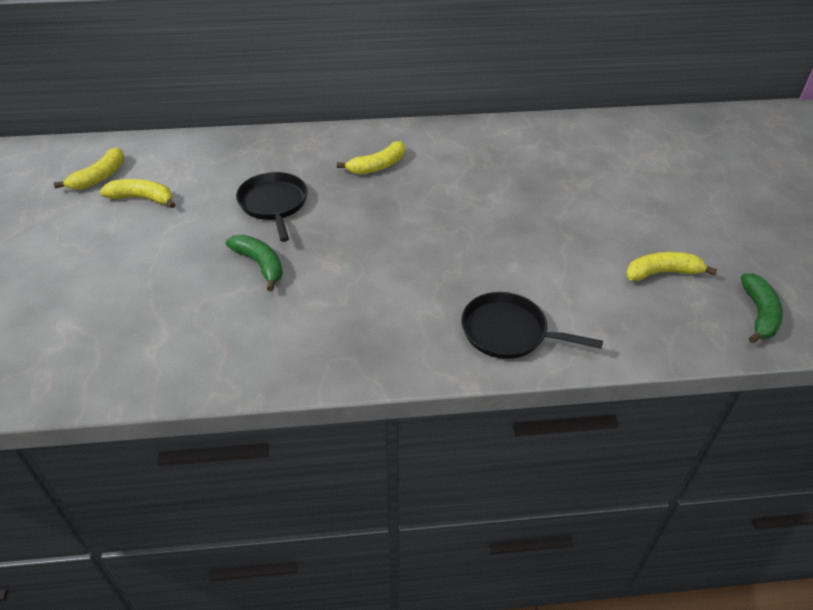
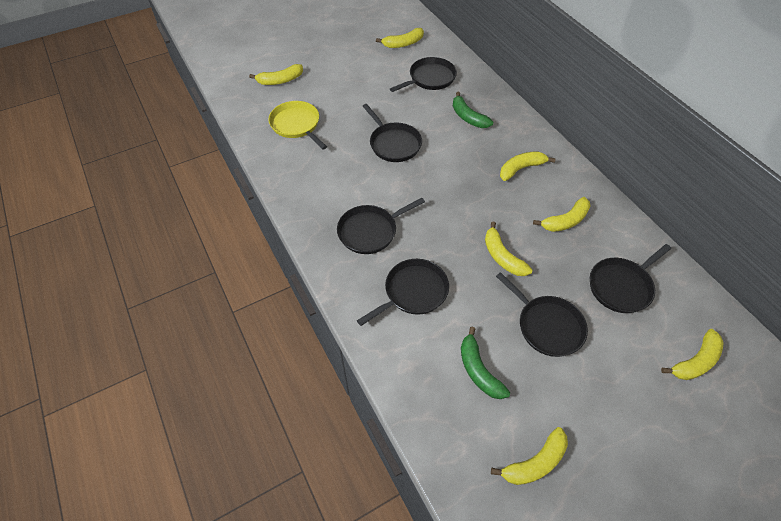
black pan: [236,172,308,242] [461,292,603,359] = 2 -> [337,198,425,254] [357,259,449,326] [363,104,422,162] [390,57,457,92] [496,272,588,357] [590,244,671,313] = 6
yellow banana: [54,147,124,190] [100,179,176,208] [337,141,405,174] [626,252,717,281] = 4 -> [249,64,303,85] [376,28,424,48] [485,221,532,276] [491,427,568,485] [500,151,556,181] [533,197,591,232] [661,329,724,380] = 7
yellow pan: none = 0 -> [268,101,327,150] = 1

